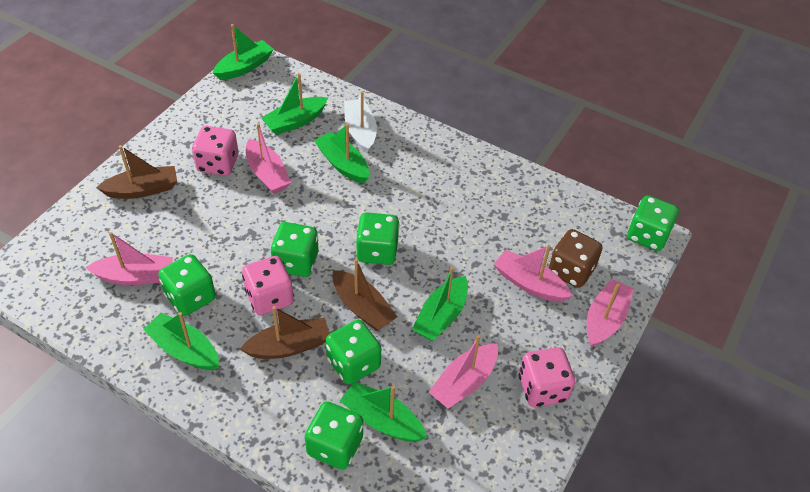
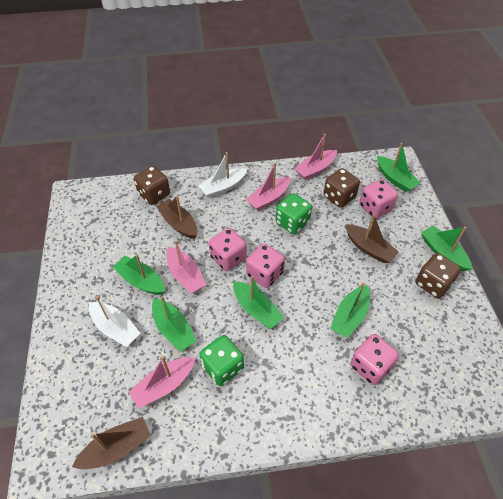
brown dice: [549,229,602,288] = 1 -> [134,166,170,205] [323,168,360,208] [416,253,461,298] = 3
green dice: [158,254,216,316] [270,222,319,277] [305,401,363,470] [326,320,381,384] [356,212,400,265] [627,195,679,251] = 6 -> [199,335,244,386] [276,193,312,234] = 2
pink boat: [85,232,173,285] [246,123,291,194] [429,335,498,408] [494,245,573,302] [587,279,634,347] = 5 -> [129,356,195,408] [166,240,206,294] [246,163,290,211] [294,134,337,180] = 4
pink dice: [192,126,238,176] [242,256,294,315] [519,347,575,407] = 3 -> [209,228,247,271] [246,243,285,288] [350,334,399,385] [359,179,398,218] = 4
white boat: [344,91,377,153] = 1 -> [89,296,141,347] [198,152,247,198] = 2

